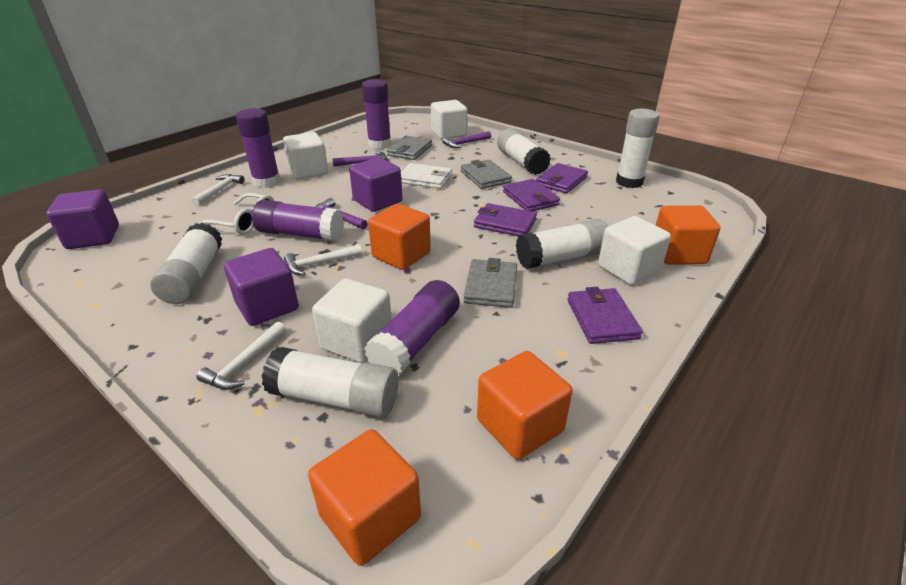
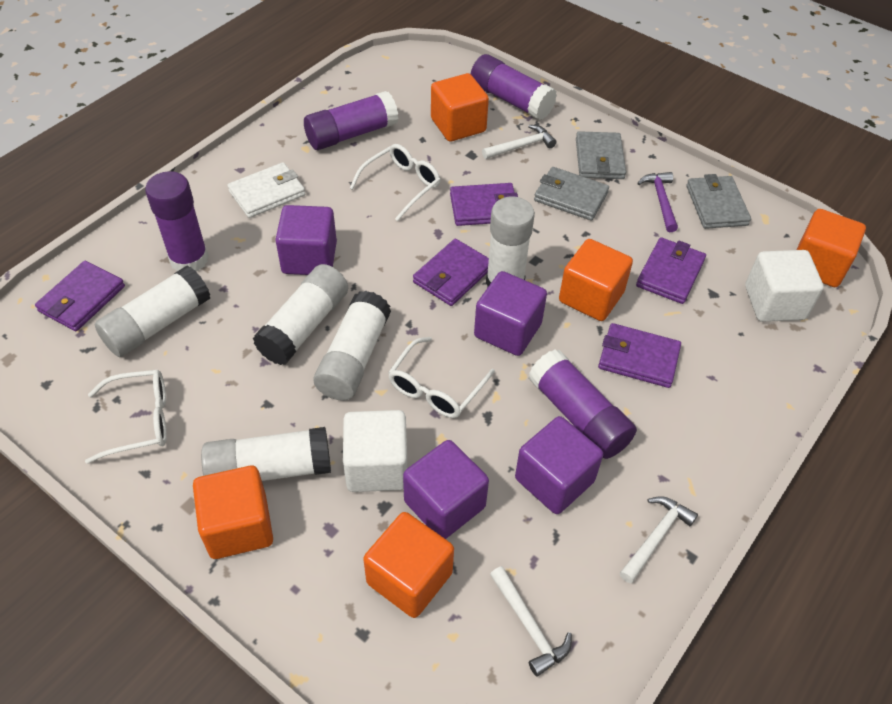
orange cube: [308,429,421,566] [368,204,431,270] [477,351,572,460] [656,205,720,265] = 4 -> [193,466,273,559] [363,512,454,618] [431,73,489,142] [559,239,633,321] [797,209,866,287] = 5
purple cube: [46,189,119,249] [224,248,299,326] [349,157,402,212] = 3 -> [275,205,337,275] [403,440,489,539] [474,271,547,356] [515,416,603,514] = 4
purple hammer: [315,198,368,230] [332,152,389,167] [442,131,491,148] = 3 -> [637,172,678,232] = 1
purple wallet: [474,203,537,236] [503,179,560,211] [536,163,588,194] [567,287,643,344] = 4 -> [35,261,125,331] [413,239,489,306] [450,183,518,226] [598,323,681,388] [636,237,706,304] = 5
white cube: [283,132,328,179] [312,279,392,363] [431,100,468,139] [598,216,671,285] = 4 -> [343,410,408,492] [745,250,824,322] = 2
white glasses: [199,193,274,235] = 1 -> [85,370,167,464] [350,144,440,221] [388,337,495,418] = 3

